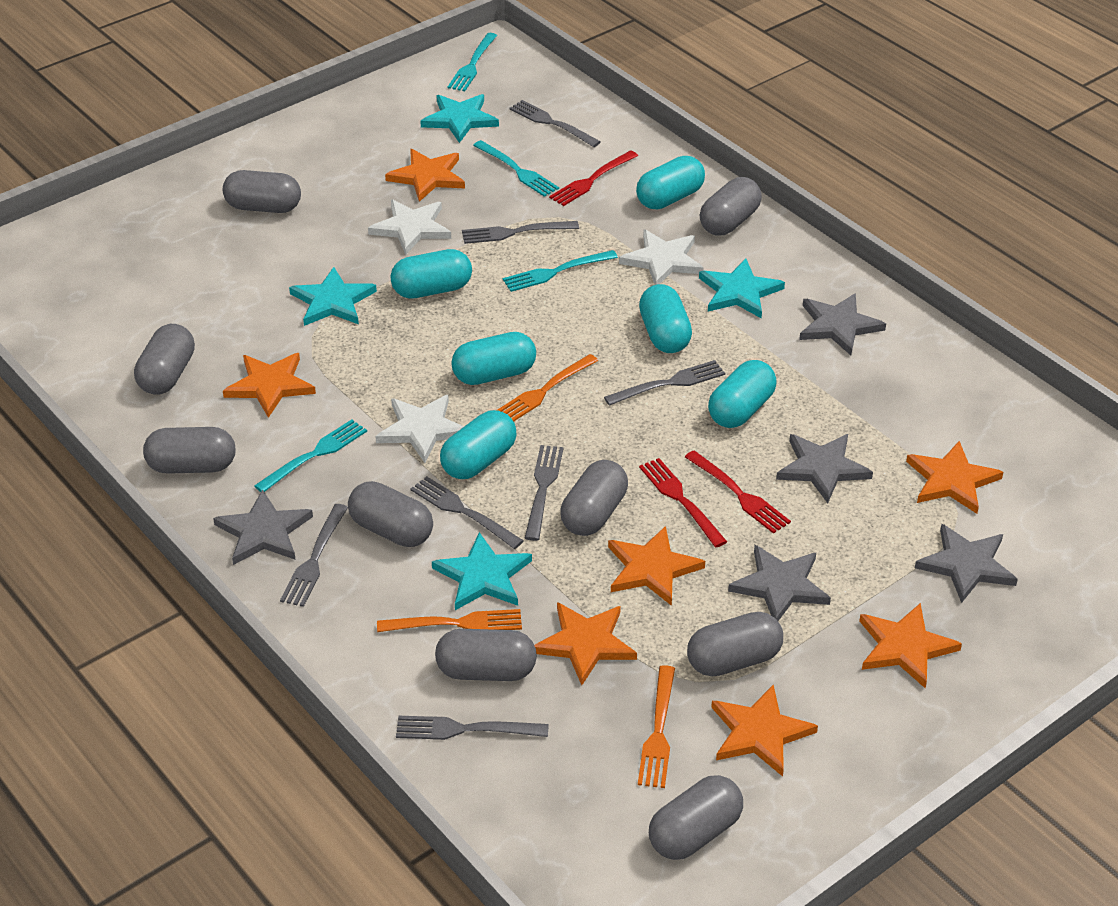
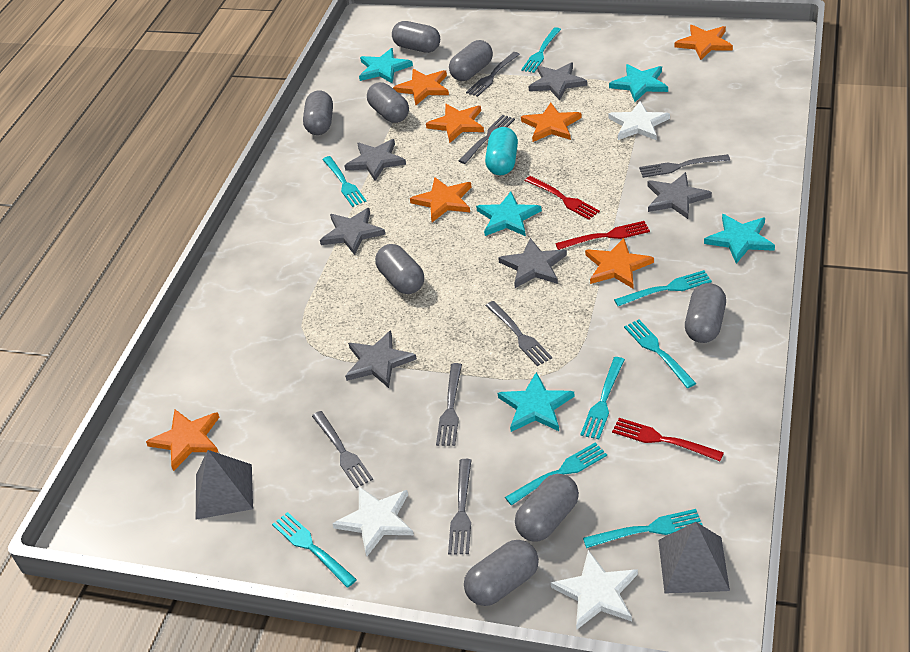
grey capsule: [134,324,195,395] [143,427,236,474] [223,170,301,213] [348,481,433,547] [435,629,537,681] [560,460,628,536] [649,775,743,860] [687,612,783,676] [700,177,762,236] = 9 -> [303,90,333,135] [367,82,409,123] [375,244,424,294] [392,21,440,53] [449,40,493,81] [464,540,539,606] [515,474,579,542] [685,283,726,343] = 8
grey pyramid: none = 0 -> [196,450,253,519] [658,522,730,594] = 2
grey star: [213,489,313,565] [728,545,831,621] [776,434,873,503] [799,293,886,355] [915,524,1018,603] = 5 -> [320,208,386,255] [344,139,406,181] [345,330,417,388] [498,238,567,288] [528,63,587,100] [647,172,712,219] = 6
orange fork: [377,609,522,632] [497,354,598,422] [638,665,675,788] = 3 -> none = 0
turquoise capsule: [390,249,472,299] [440,410,516,479] [451,332,536,385] [636,156,705,209] [639,284,692,353] [708,360,776,428] = 6 -> [485,127,518,176] = 1
turquoise fork: [254,419,367,492] [448,33,497,91] [473,140,559,197] [503,250,618,292] = 4 -> [272,512,357,588] [322,156,367,207] [505,442,607,505] [521,27,561,73] [580,357,625,439] [583,509,703,548] [614,270,712,306] [624,319,696,388] = 8
turquoise star: [289,267,377,326] [420,94,499,143] [432,532,532,610] [699,259,785,318] = 4 -> [359,48,413,84] [476,191,542,236] [498,372,575,432] [609,64,668,102] [704,214,775,264] = 5

